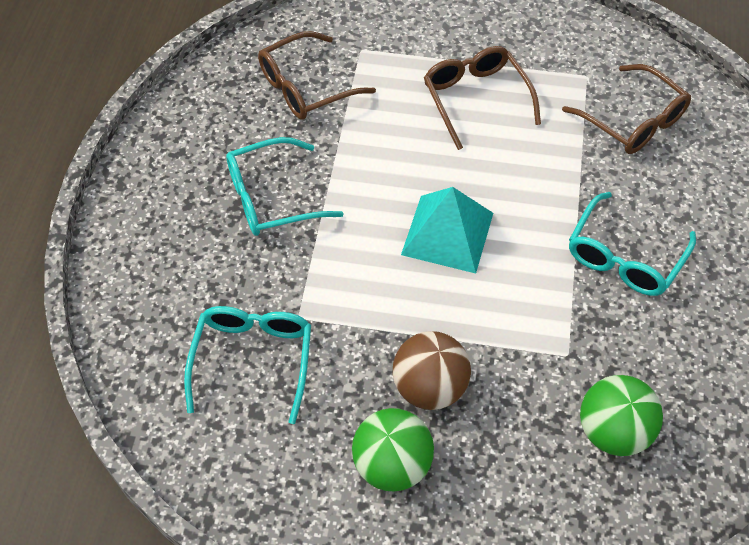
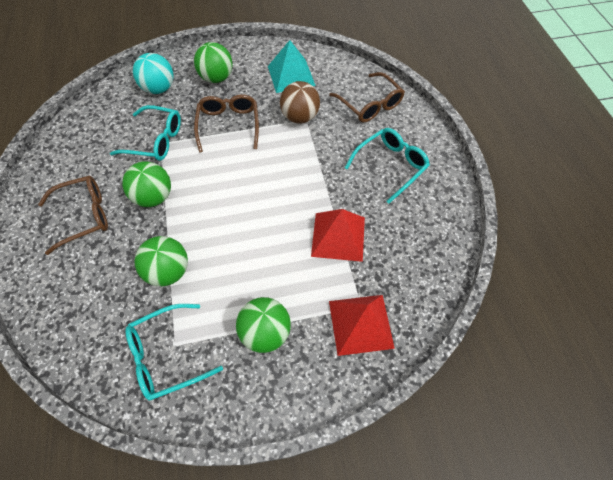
green ball: [352,408,434,492] [580,375,663,456] = 2 -> [122,161,171,207] [134,236,188,286] [194,42,233,83] [236,297,291,353] = 4
red pyramid: none = 0 -> [311,209,365,262] [329,295,395,356] = 2
turquoise ball: none = 0 -> [133,53,174,94] = 1

